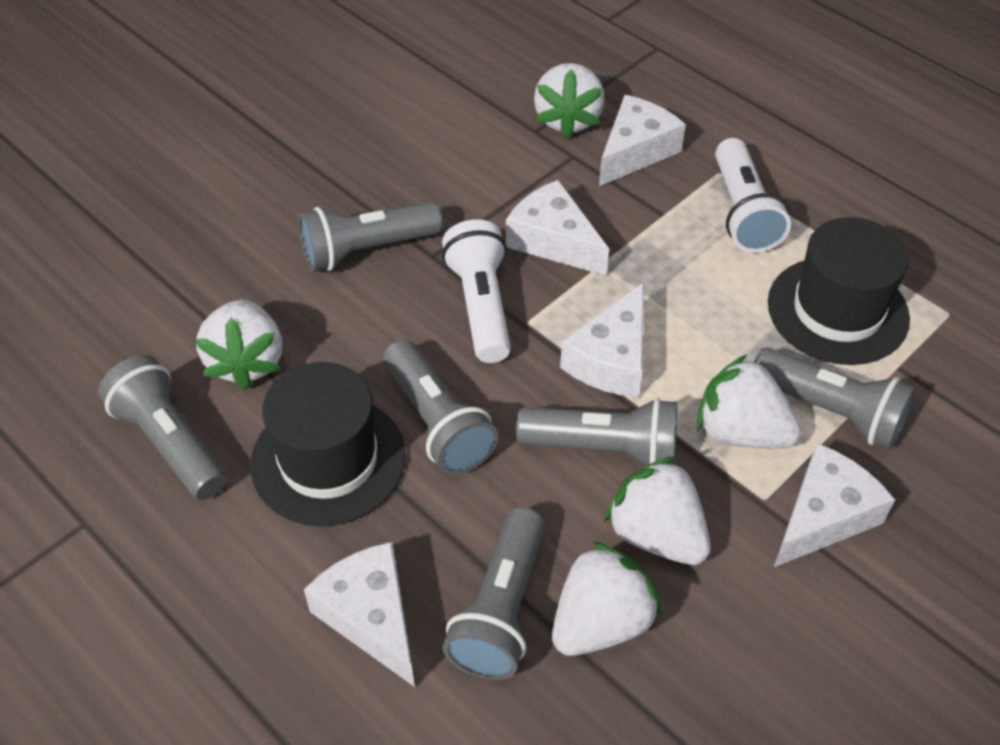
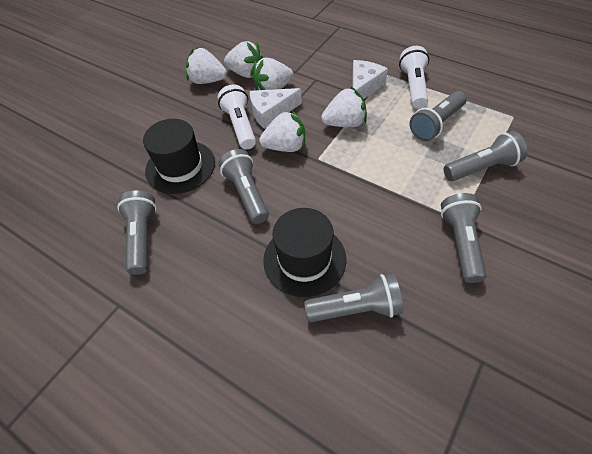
white cheese: [304,542,415,687] [506,180,609,276] [560,282,644,398] [599,95,686,186] [773,443,895,568] = 5 -> [250,88,302,129] [352,60,388,99] = 2

